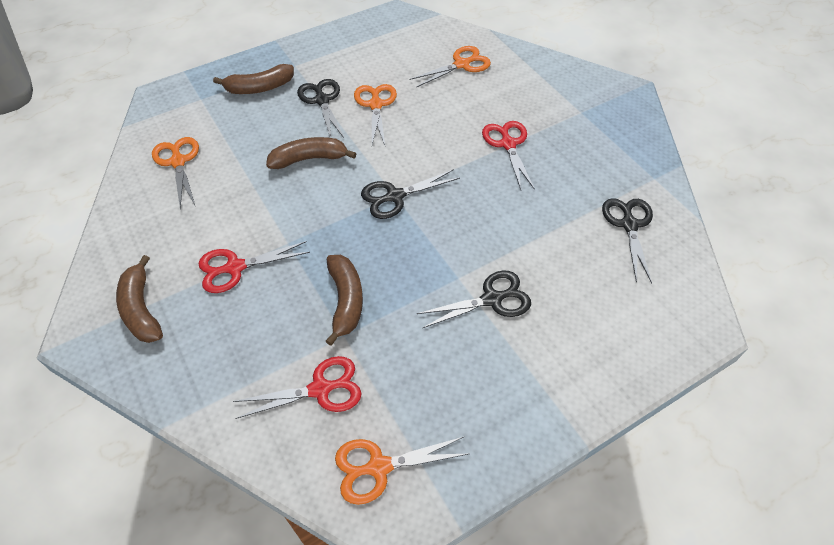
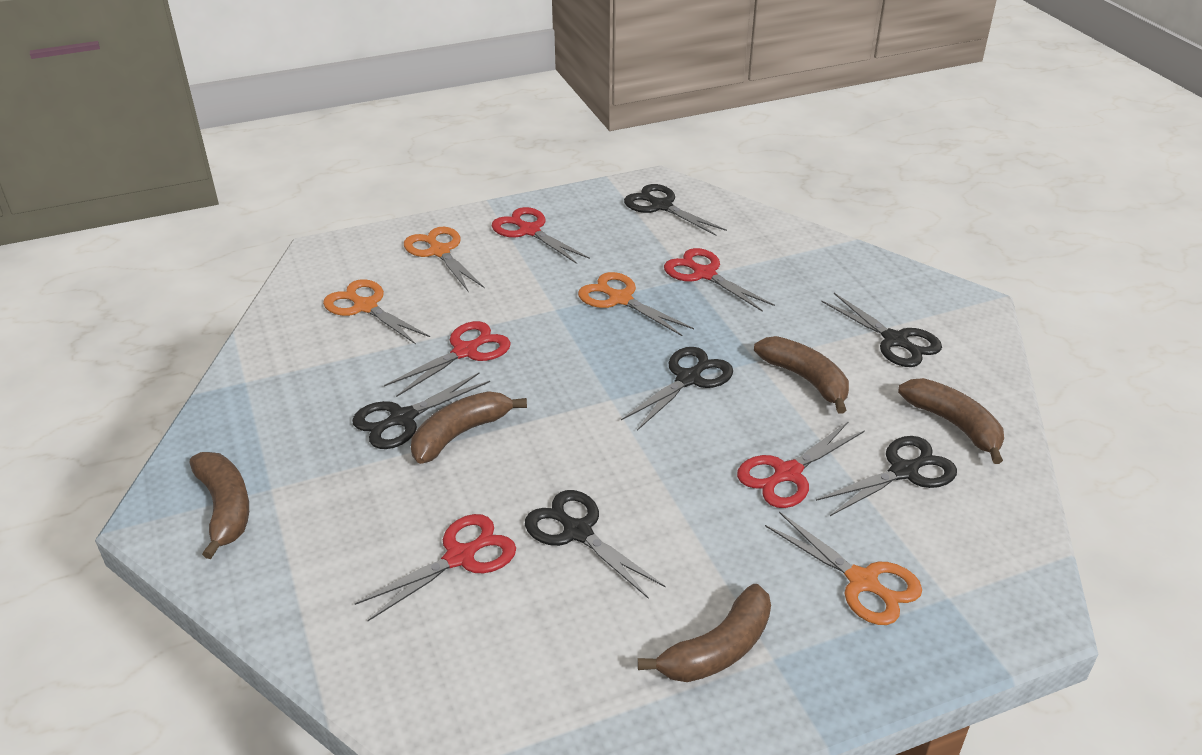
black scissors: [297,79,344,138] [361,169,460,219] [417,271,531,328] [602,198,653,284] = 4 -> [352,373,490,449] [525,490,666,599] [621,347,733,431] [624,184,727,236] [816,436,957,516] [821,293,942,367] = 6
brown banana: [116,255,163,343] [213,64,294,94] [266,137,357,169] [325,255,363,346] = 4 -> [190,452,249,559] [411,391,527,464] [638,584,771,682] [754,336,849,414] [898,378,1004,464] = 5
red scissors: [199,241,310,293] [233,356,362,419] [482,121,535,190] = 3 -> [355,514,516,621] [384,321,511,397] [492,207,590,264] [664,248,775,312] [737,421,865,508] = 5

